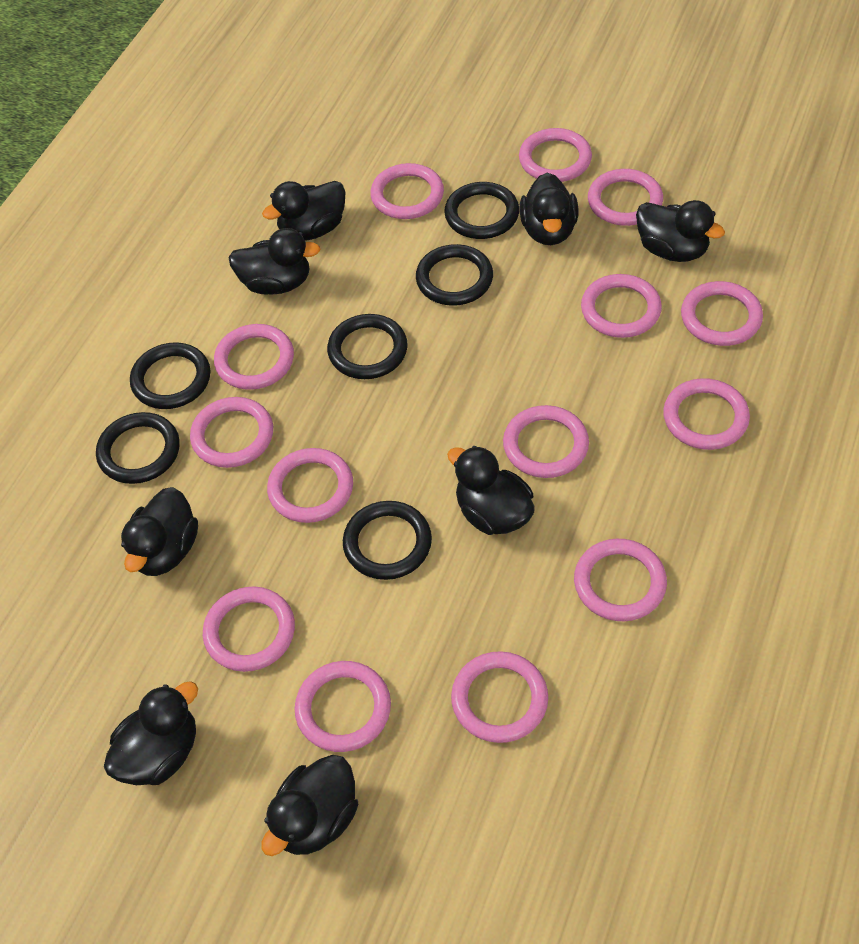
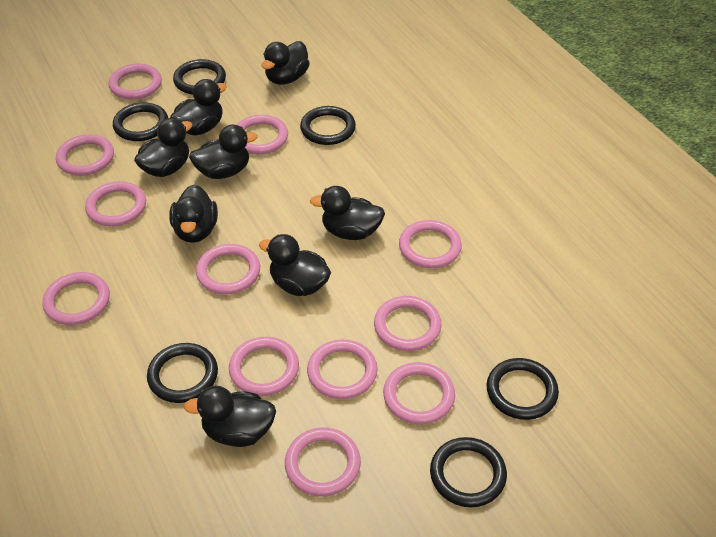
pink ring: [190,397,273,468] [203,586,295,672] [214,324,294,390] [267,448,353,523] [295,661,391,752] [370,163,444,219] [451,651,548,743] [503,405,589,478] [519,128,592,182] [574,539,667,621] [581,274,662,338] [588,169,663,226] [663,378,750,450] [681,281,763,346] = 14 -> [43,272,110,325] [56,134,114,176] [85,181,146,226] [108,64,162,100] [196,244,260,294] [229,337,299,396] [237,115,288,154] [285,428,361,497] [307,339,378,399] [374,296,442,351] [383,362,455,424] [399,220,462,268] = 12

